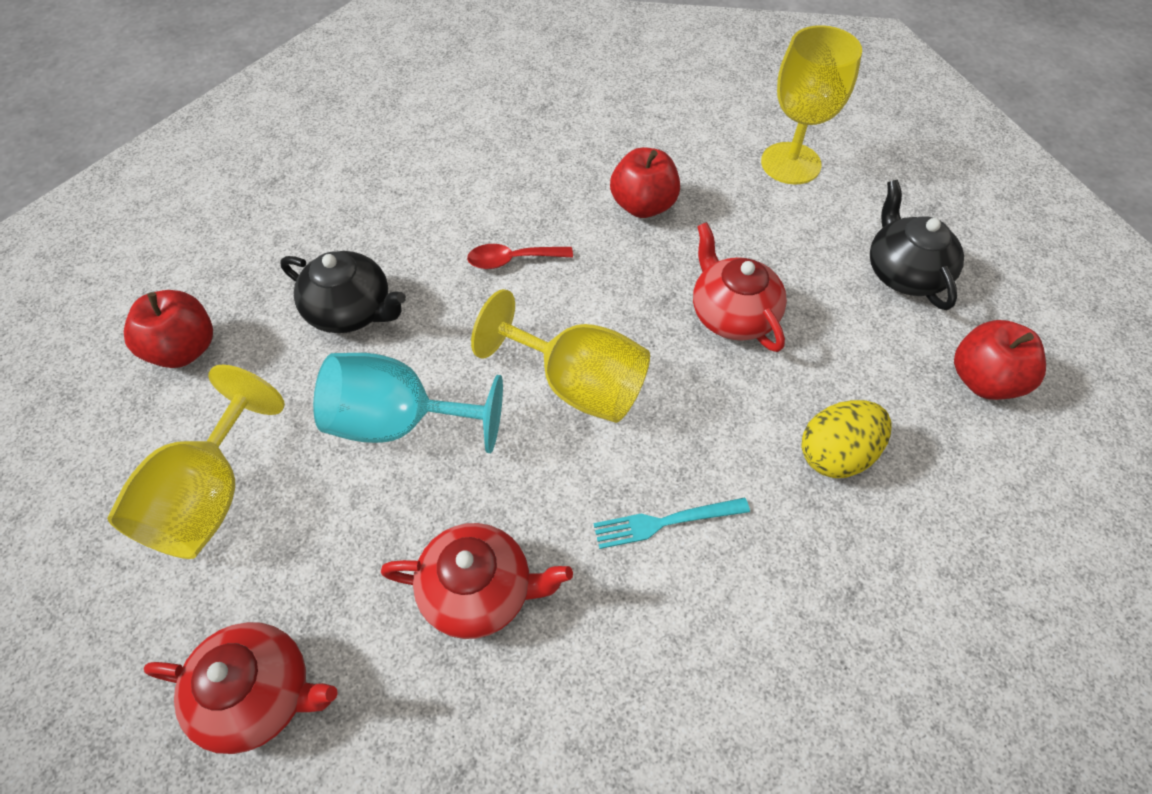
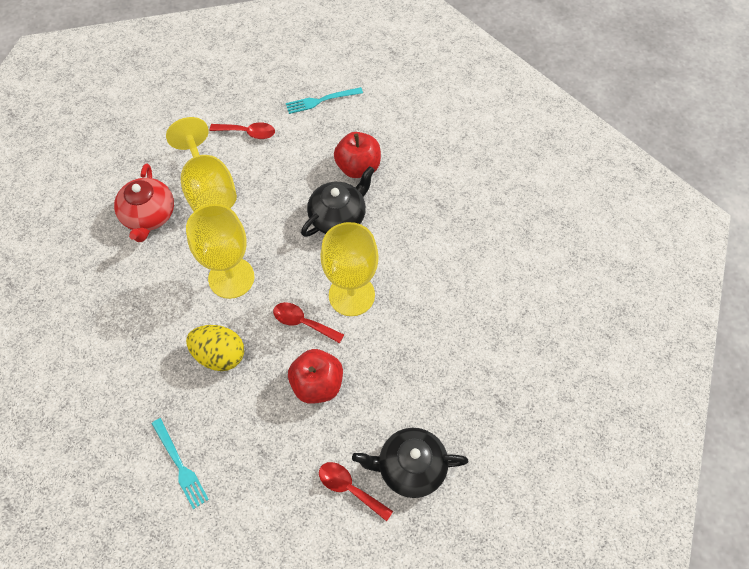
red apple: [124,290,213,368] [610,147,680,218] [954,320,1046,400] = 3 -> [288,349,343,404] [334,132,381,178] = 2
red spoon: [467,244,573,269] = 1 -> [210,122,275,139] [273,302,344,343] [319,462,393,521] = 3
red teapot: [144,622,338,754] [381,523,573,639] [693,222,787,352] = 3 -> [114,163,174,242] = 1
turquoise fork: [594,497,750,549] = 1 -> [151,418,209,509] [286,87,363,114] = 2
turquoise goblet: [313,353,503,453] = 1 -> none = 0

